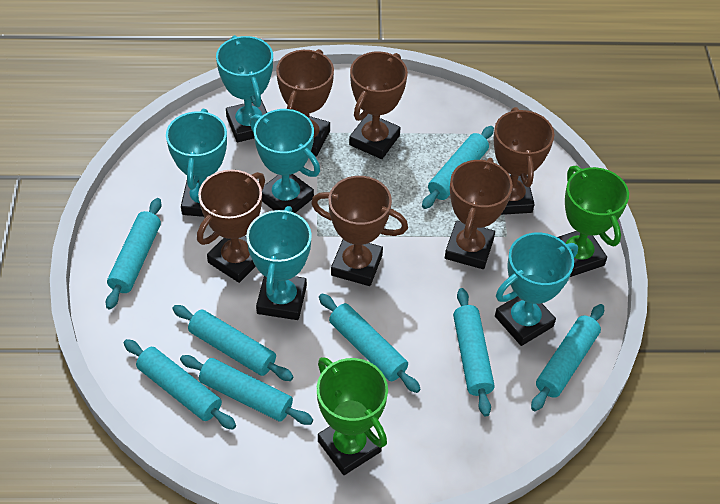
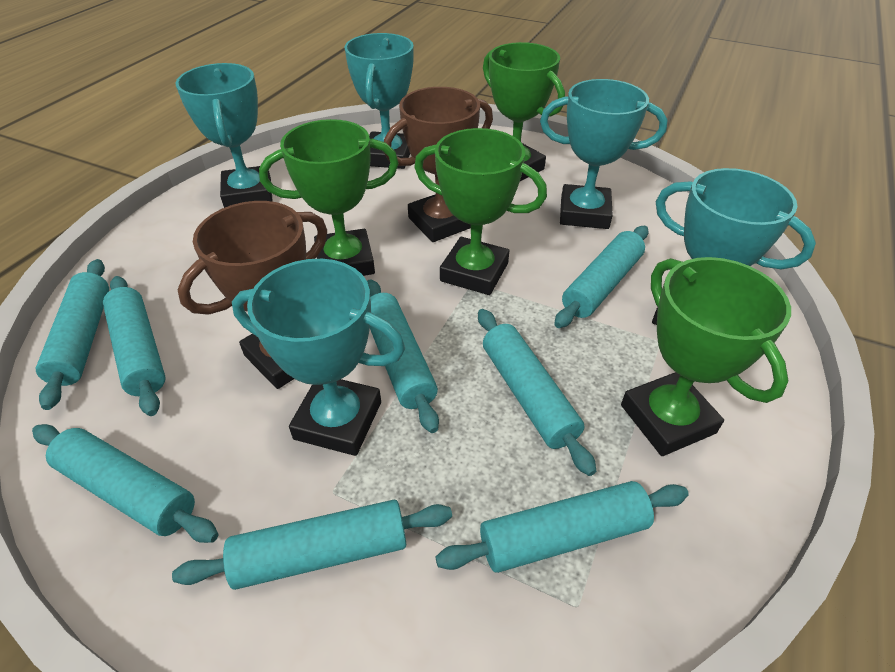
brown trophy: [197,170,265,283] [276,49,334,157] [311,176,408,286] [349,52,408,159] [445,158,513,269] [493,107,554,215] = 6 -> [178,201,327,389] [384,87,493,242] = 2
green trophy: [317,357,388,475] [557,166,629,277] = 2 -> [259,119,399,276] [414,128,547,295] [483,42,565,181] [621,257,791,456] = 4

